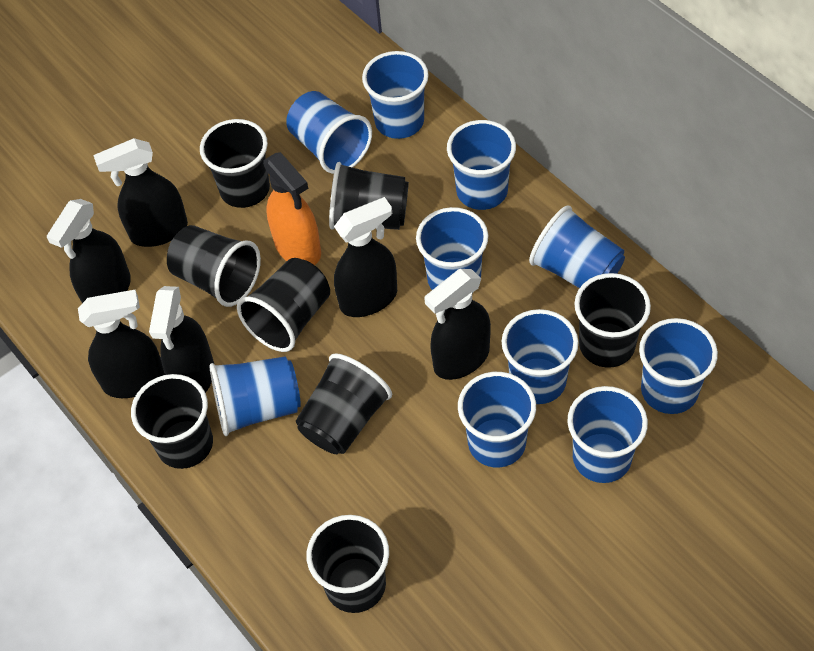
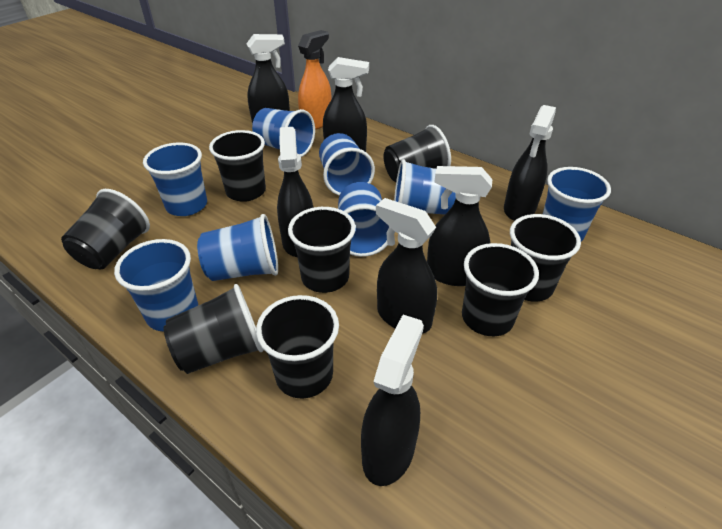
black spray bottle: [47,199,131,303] [78,290,165,398] [93,138,188,247] [149,286,214,393] [334,197,397,317] [424,269,491,380] = 6 -> [246,34,290,125] [277,127,313,257] [323,57,369,152] [361,315,424,486] [376,198,437,334] [427,166,492,286] [504,105,556,221] = 7
blue cup: [210,356,301,436] [286,91,372,174] [362,51,429,139] [416,207,488,290] [447,120,516,210] [458,372,536,467] [502,309,579,404] [529,206,625,288] [567,386,648,483] [639,318,718,414] = 10 -> [114,239,198,332] [143,143,207,216] [197,214,278,281] [252,108,315,157] [319,133,375,195] [338,182,389,257] [394,159,456,215] [543,167,611,241] = 8

